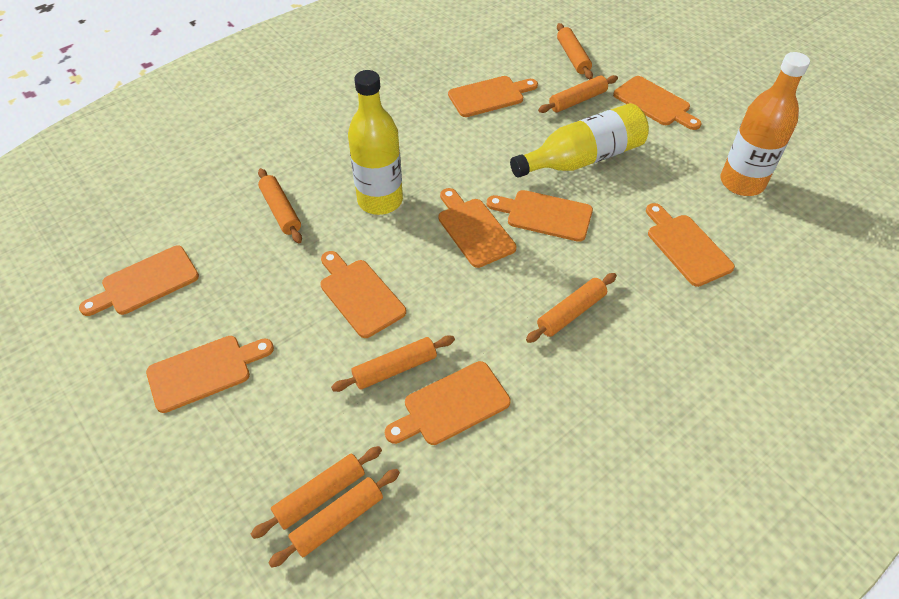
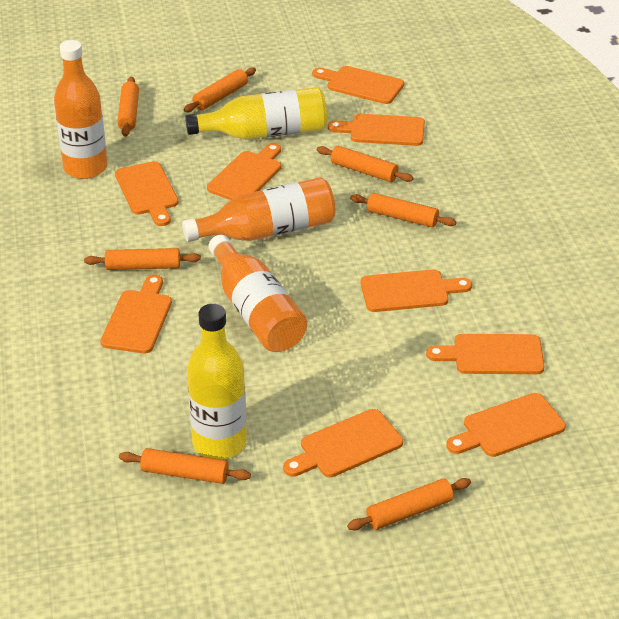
orange bottle: [720,52,810,196] = 1 -> [54,40,107,179] [182,177,336,242] [208,235,307,352] = 3

